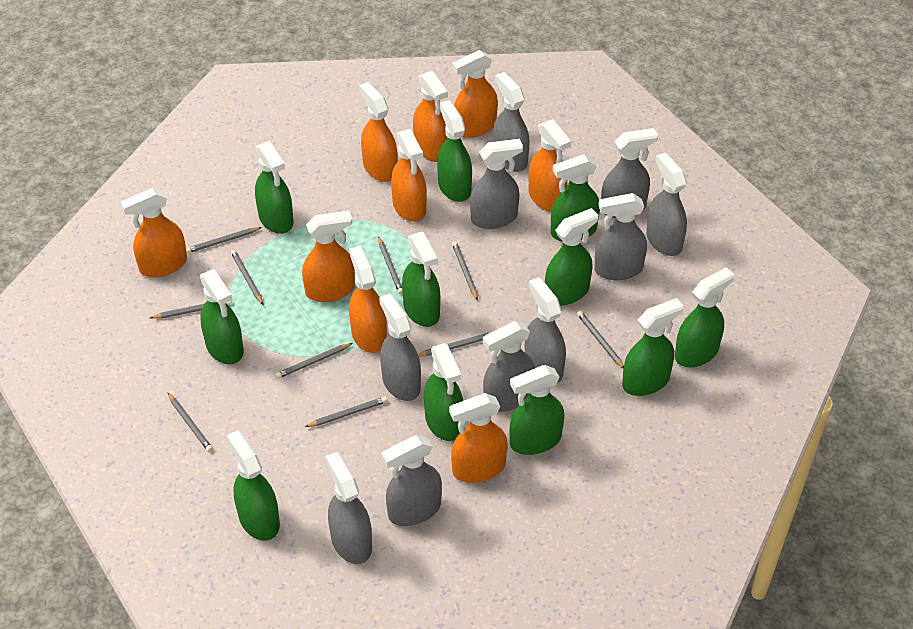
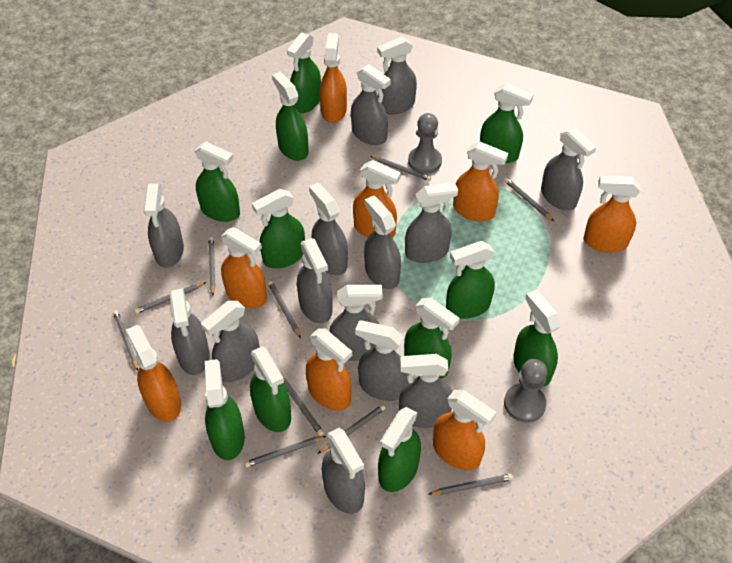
grey pawn: none = 0 -> [408,113,442,174] [504,359,547,423] = 2
grey spray bottle: [325,452,372,564] [379,293,421,401] [381,435,442,526] [470,139,523,229] [483,321,535,412] [493,72,530,172] [525,277,566,383] [594,193,647,280] [601,128,658,218] [646,153,687,256] = 10 -> [143,184,184,268] [170,288,210,375] [201,301,259,382] [297,238,333,323] [309,183,348,275] [322,428,365,514] [329,285,383,361] [351,65,391,145] [355,320,408,401] [364,196,401,289] [377,37,417,115] [399,354,453,428] [405,183,458,263] [541,128,596,210] = 14
orange spray bottle: [120,188,187,277] [302,211,355,302] [349,246,387,353] [359,82,398,182] [391,129,427,222] [413,70,448,162] [449,393,508,483] [452,50,498,138] [529,119,571,212] = 9 -> [126,325,181,422] [221,227,267,308] [306,328,352,411] [320,33,347,123] [353,160,401,237] [433,390,496,470] [453,141,508,222] [583,176,641,253] = 8

